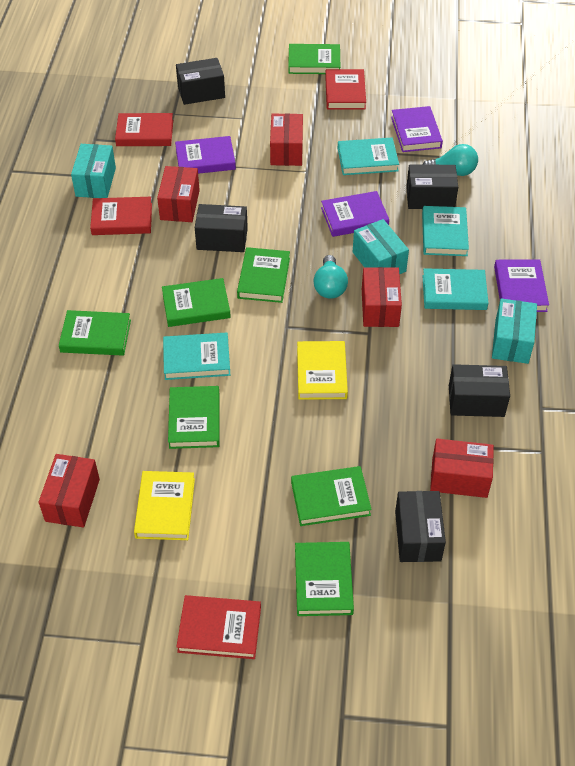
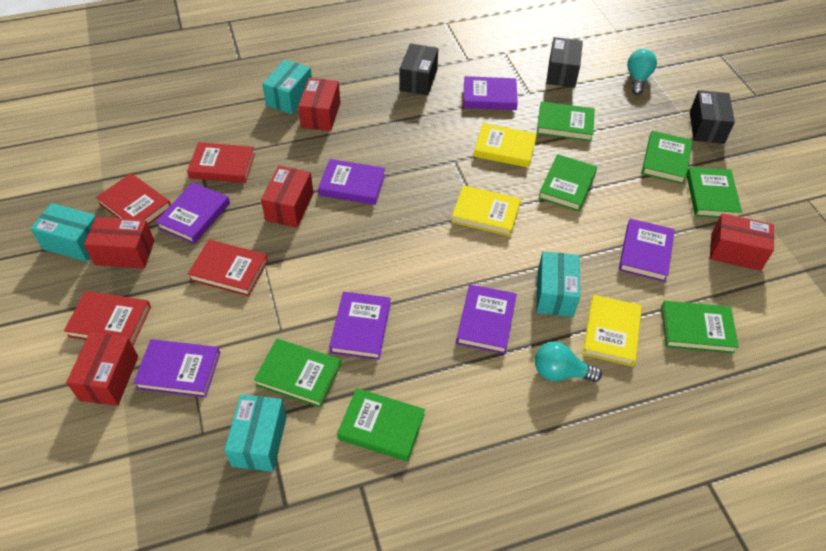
black box: [176,58,225,105] [195,204,248,252] [395,491,446,562] [406,164,458,209] [449,364,510,417] = 5 -> [400,43,438,95] [546,37,583,88] [690,90,735,144] = 3
purple book: [175,136,236,174] [321,191,389,237] [391,106,443,152] [494,259,549,312] = 4 -> [133,339,220,398] [156,182,230,244] [318,159,386,205] [329,292,391,360] [456,284,517,354] [464,76,518,110] [619,219,675,282] = 7
turquoise book: [163,332,230,380] [338,137,399,175] [422,206,469,256] [422,268,488,310] = 4 -> none = 0
turquoise box: [71,144,116,198] [353,219,409,274] [492,298,537,364] = 3 -> [30,203,96,262] [224,394,287,472] [262,59,312,114] [536,251,580,317] = 4
yellow book: [134,471,195,540] [297,341,348,400] = 2 -> [452,185,521,236] [474,123,537,168] [583,295,642,366] = 3

